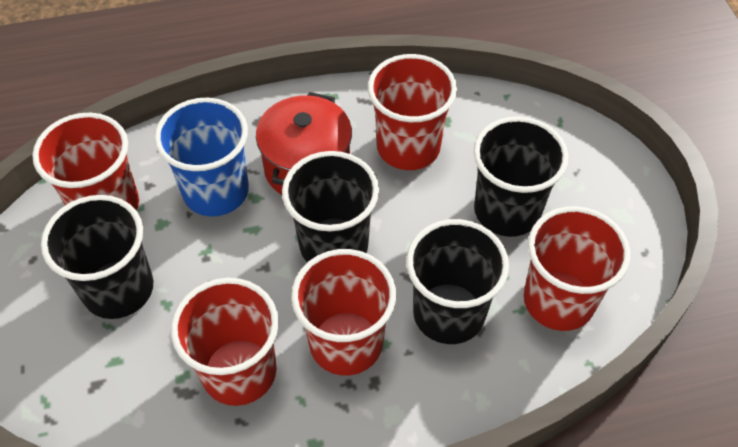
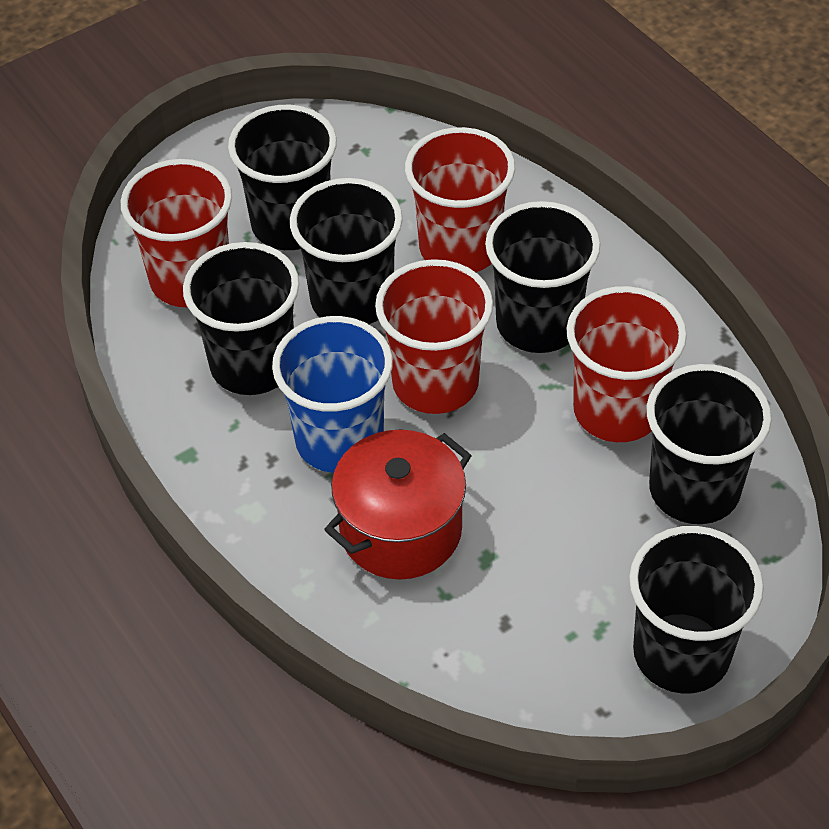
black cup: [41,195,153,319] [282,151,379,262] [406,219,509,344] [474,117,568,237] = 4 -> [183,242,299,395] [228,105,337,250] [290,178,403,324] [485,201,600,353] [629,526,764,694] [647,364,772,524] = 6
red cup: [32,113,139,211] [171,278,279,406] [291,249,396,375] [368,54,457,170] [524,206,630,331] = 5 -> [121,159,232,307] [375,259,493,414] [405,127,515,272] [566,286,687,442] = 4

